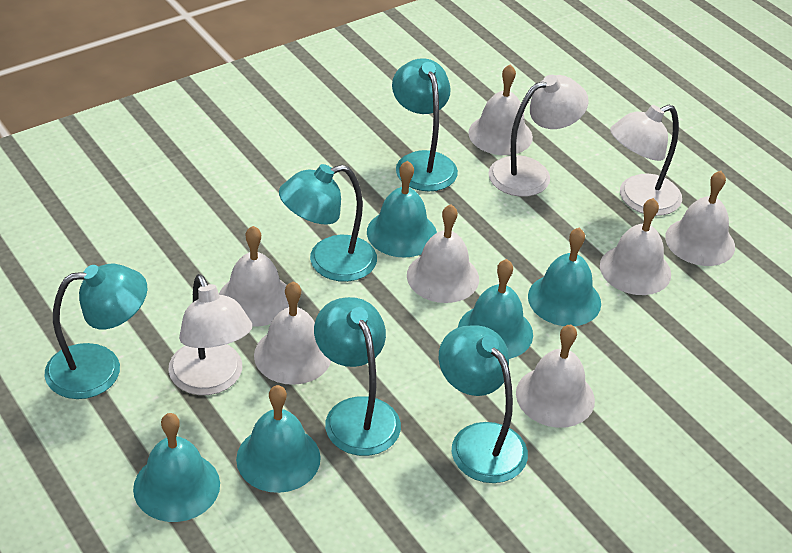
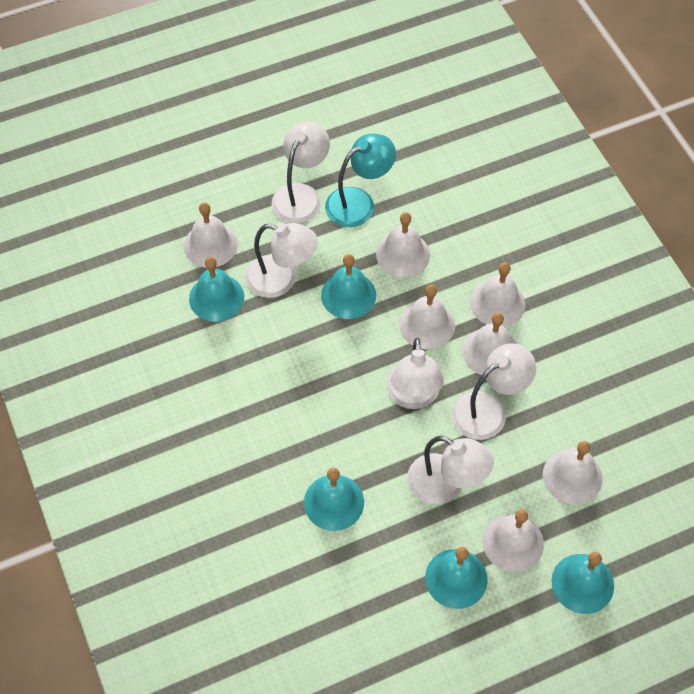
turquoise lamp: [44,264,147,399] [279,164,377,282] [314,297,401,456] [392,58,458,191] [439,325,528,483] = 5 -> [325,134,396,227] = 1
white lamp: [168,274,252,395] [488,75,589,197] [610,105,682,216] = 3 -> [245,223,317,298] [272,122,330,223] [386,338,444,409] [407,436,494,504] [452,343,536,440] = 5

